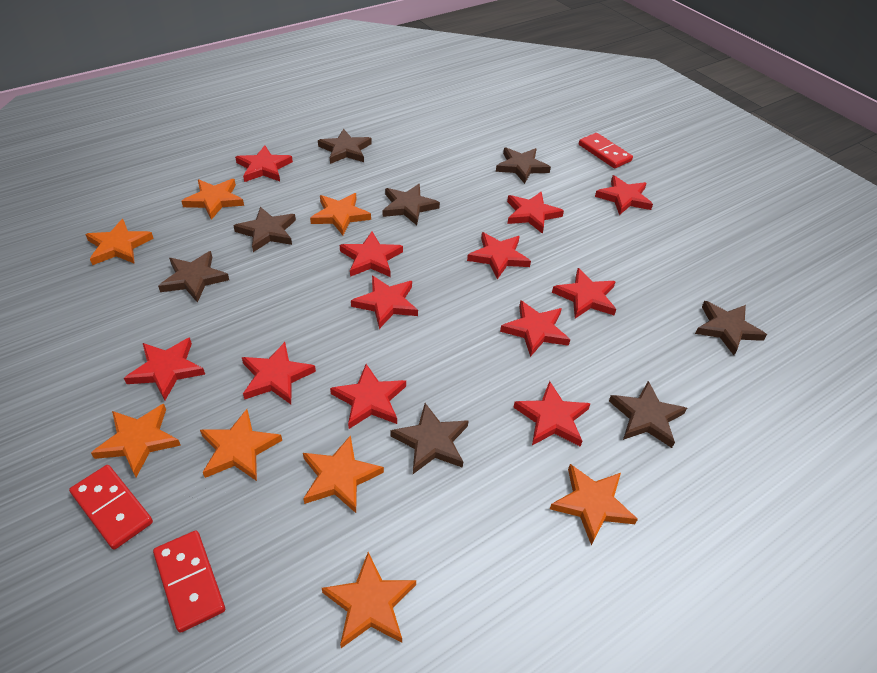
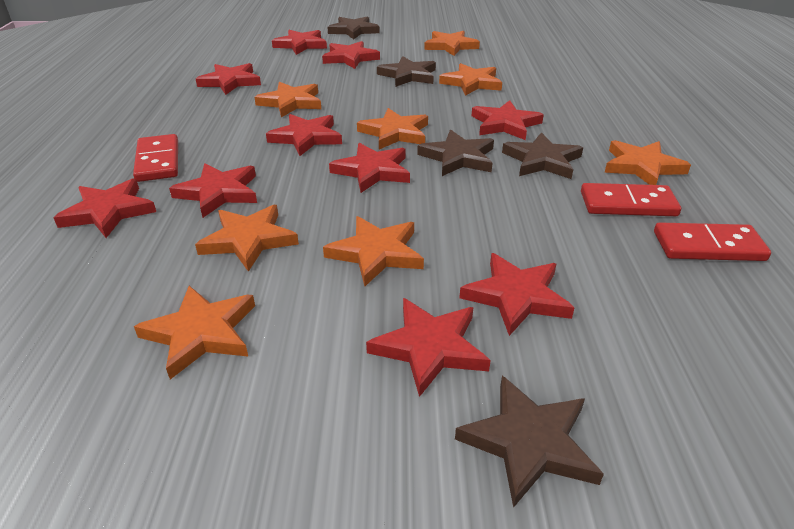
brown star: [158,251,229,303] [233,207,296,252] [318,129,372,164] [383,184,440,225] [390,403,469,474] [496,148,551,184] [609,381,687,448] [695,301,767,355] = 8 -> [327,16,380,40] [377,56,436,87] [417,130,494,176] [455,376,604,508] [502,132,583,179] = 5
red star: [124,338,205,400] [235,145,293,182] [242,342,316,404] [330,364,406,429] [340,232,403,277] [351,275,418,329] [467,232,531,279] [500,300,570,357] [507,192,564,234] [513,381,591,447] [552,268,616,319] [595,175,653,215] = 12 -> [53,178,156,238] [169,163,257,218] [196,63,261,95] [266,114,342,156] [272,30,327,55] [322,41,380,69] [329,143,410,193] [366,298,491,397] [459,253,574,336] [471,100,544,140] = 10

